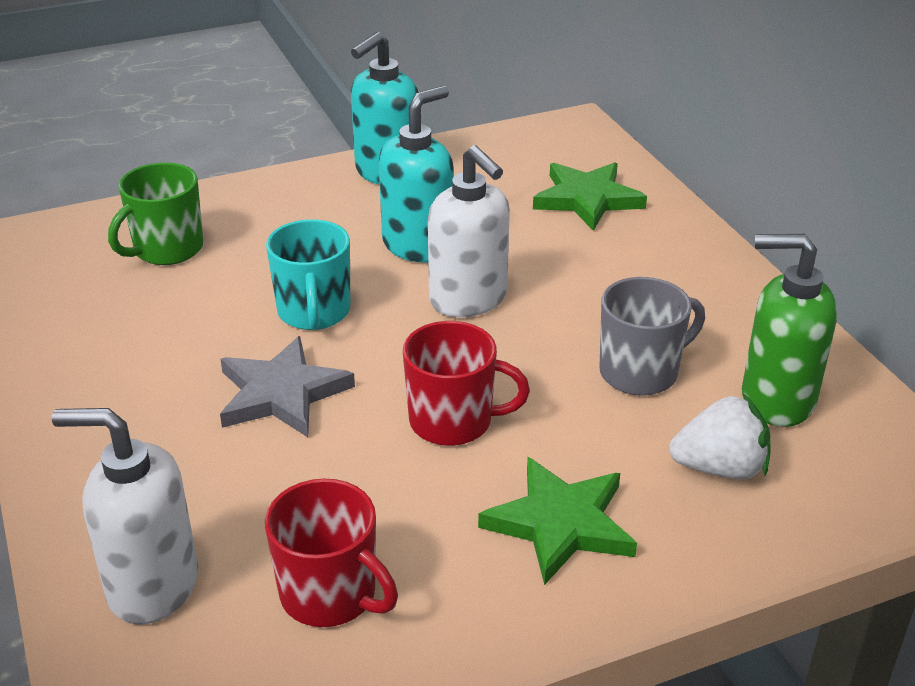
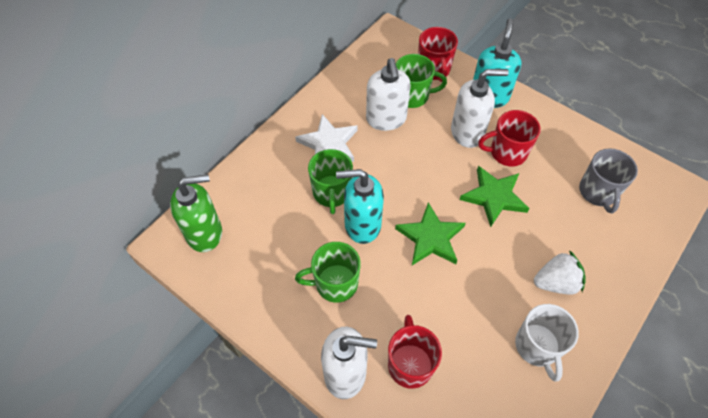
green mug: [108,162,203,265] = 1 -> [295,242,361,303] [308,149,353,214] [396,54,447,108] = 3
grey star: [220,336,355,437] = 1 -> none = 0
red mug: [265,479,398,627] [403,321,530,446] = 2 -> [388,315,442,389] [418,27,458,82] [478,110,541,166] = 3
turquoise mug: [266,219,350,330] = 1 -> none = 0
white mug: none = 0 -> [515,304,579,382] = 1
white soap dispenser: [52,408,198,624] [428,145,510,317] = 2 -> [321,327,377,399] [366,58,411,131] [451,69,509,148] = 3
white star: none = 0 -> [295,114,358,162] = 1

